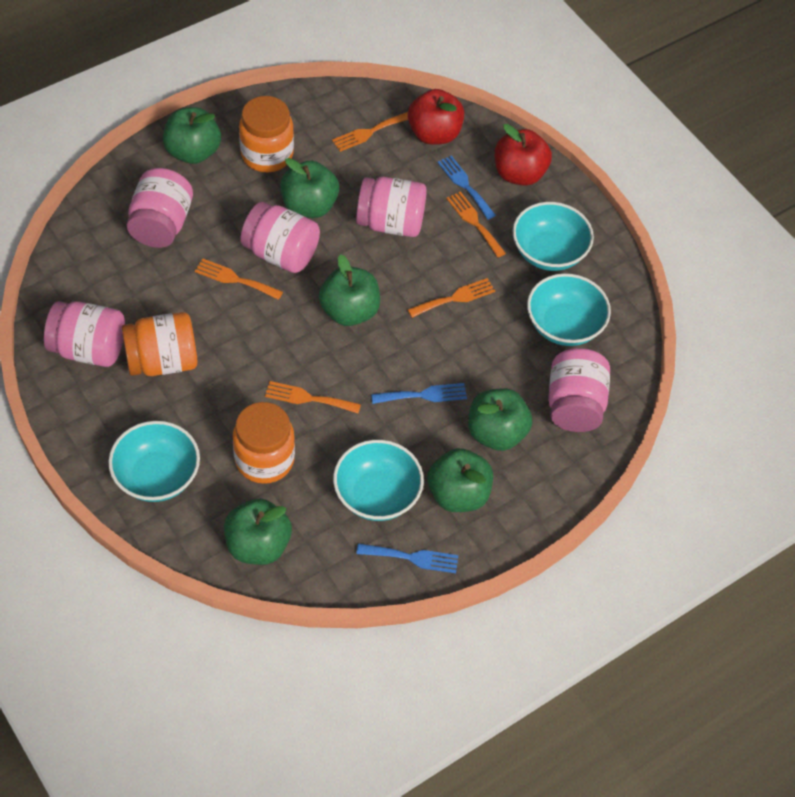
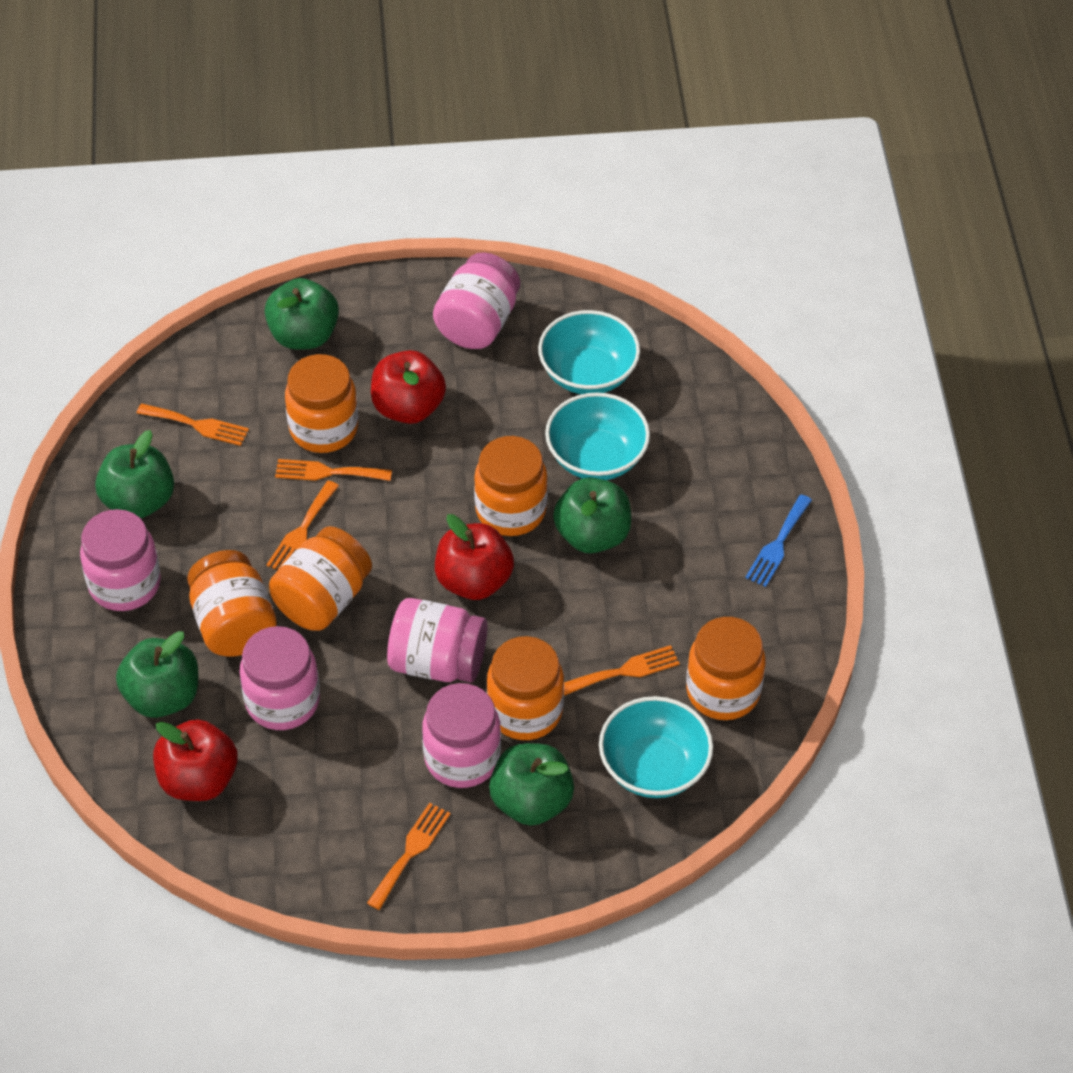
blue fork: [356,543,458,573] [371,383,467,404] [437,156,496,220] = 3 -> [745,495,812,587] = 1
green apple: [163,107,221,164] [224,498,292,565] [280,158,339,218] [319,254,380,326] [428,448,493,512] [468,388,532,451] = 6 -> [95,430,174,518] [116,631,198,718] [264,278,339,350] [489,743,574,826] [553,477,631,554] = 5
orange jar: [122,312,197,376] [233,402,295,484] [239,96,294,172] = 3 -> [187,550,277,657] [269,526,372,631] [285,354,358,453] [474,436,548,536] [487,636,564,740] [686,617,766,720] = 6
red apple: [408,89,464,145] [494,124,552,186] = 2 -> [153,719,238,801] [371,350,446,424] [435,514,514,600] = 3
turquoise bowl: [108,421,200,502] [333,440,424,521] [513,202,594,271] [527,273,611,346] = 4 -> [538,310,640,394] [545,392,650,480] [599,696,713,798] = 3

